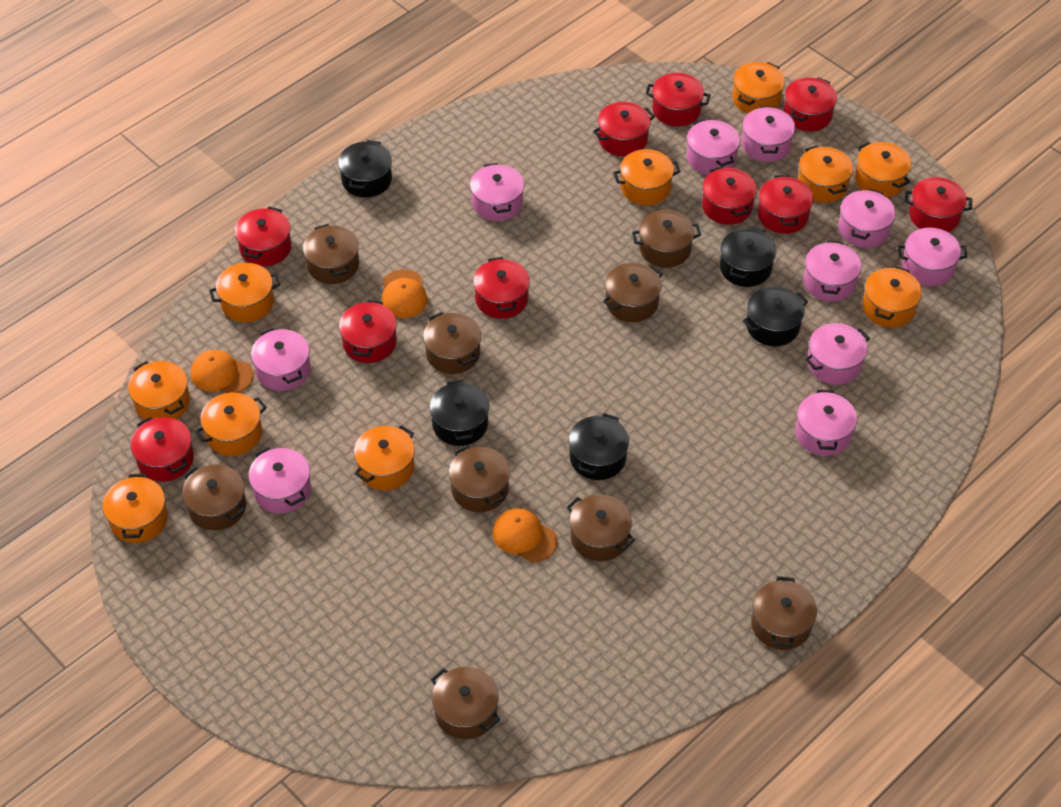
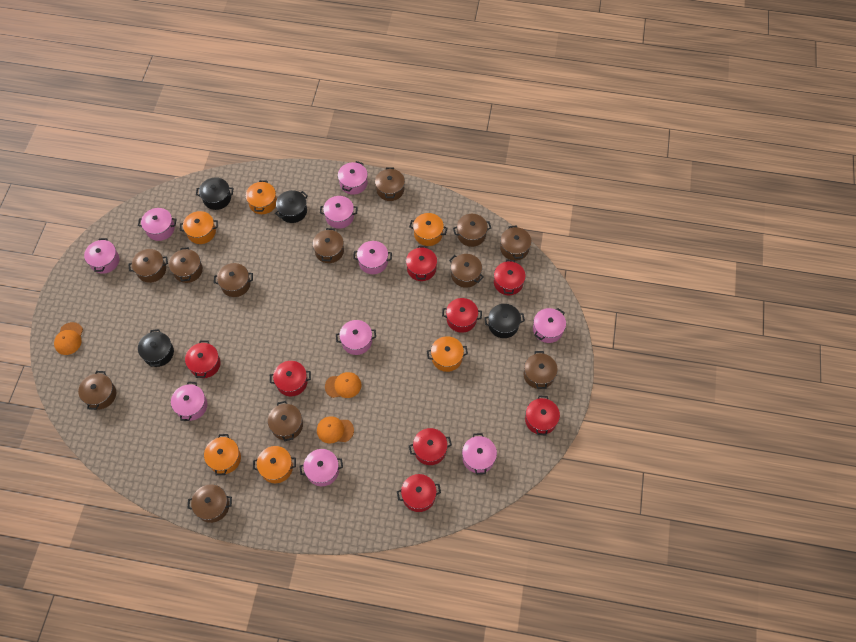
black pot: [338,140,392,198] [430,380,489,446] [569,413,629,480] [720,227,776,287] [743,286,808,346] = 5 -> [138,329,174,367] [196,177,233,210] [275,190,308,223] [484,304,525,338] = 4
brown pot: [182,464,246,531] [303,224,359,284] [423,312,481,374] [431,667,500,739] [449,445,510,512] [567,494,635,561] [603,263,663,322] [632,210,701,268] [751,576,817,650] = 9 -> [78,371,116,410] [128,249,168,283] [169,247,203,283] [187,484,232,523] [214,263,253,297] [268,401,303,441] [313,228,344,263] [375,167,405,201] [449,254,484,288] [453,214,491,247] [500,225,532,261] [524,351,558,389] = 12
orange pot: [103,474,168,543] [128,361,190,420] [195,392,267,456] [209,263,280,322] [354,425,415,490] [613,149,681,205] [732,62,785,114] [798,145,853,203] [855,142,911,198] [862,266,922,328] = 10 -> [180,211,218,244] [204,434,241,475] [246,180,277,214] [253,446,296,483] [409,213,448,246] [427,336,468,372] = 6
red pot: [131,417,194,482] [235,207,292,266] [339,300,397,363] [473,257,530,319] [593,102,655,156] [645,73,710,126] [702,166,757,225] [758,175,814,234] [784,77,837,131] [905,177,972,232] = 10 -> [185,340,221,378] [270,361,311,396] [397,474,441,512] [406,246,437,281] [409,428,452,465] [442,298,482,333] [494,259,526,295] [525,395,560,436] = 8

